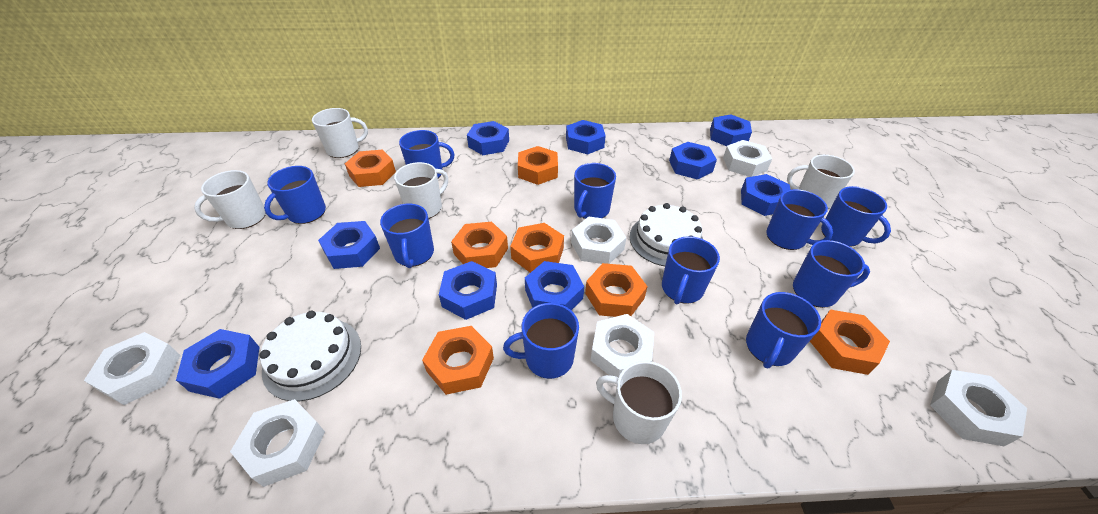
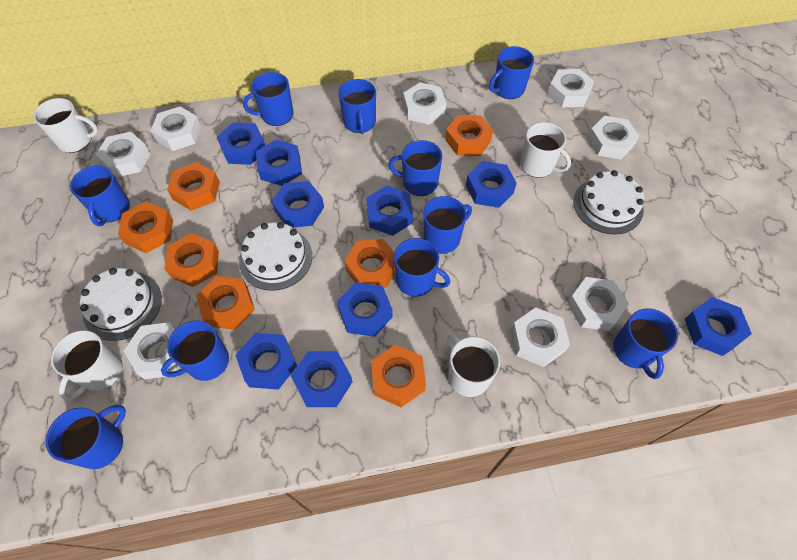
white cake: [259,311,361,401] [630,203,703,266] = 2 -> [80,268,162,341] [239,222,312,291] [573,170,644,234] = 3
white mug: [194,170,266,229] [312,108,368,158] [394,162,448,219] [596,361,682,444] [787,155,855,209] = 5 -> [34,98,98,153] [51,330,123,400] [447,334,500,397] [520,122,571,178] = 4
white nut: [84,332,181,405] [230,399,325,487] [571,216,626,264] [590,314,654,377] [723,140,772,177] [930,370,1027,446] = 6 -> [96,132,151,177] [124,322,180,379] [151,106,201,151] [403,82,446,125] [511,307,570,367] [547,69,594,108] [567,277,629,331] [587,116,639,160] = 8

